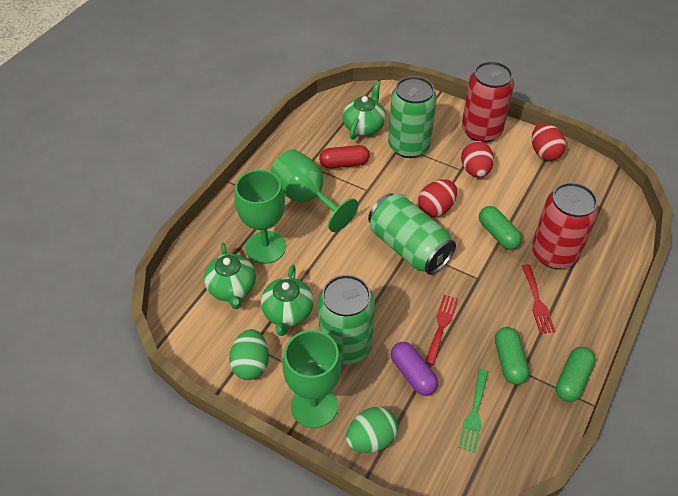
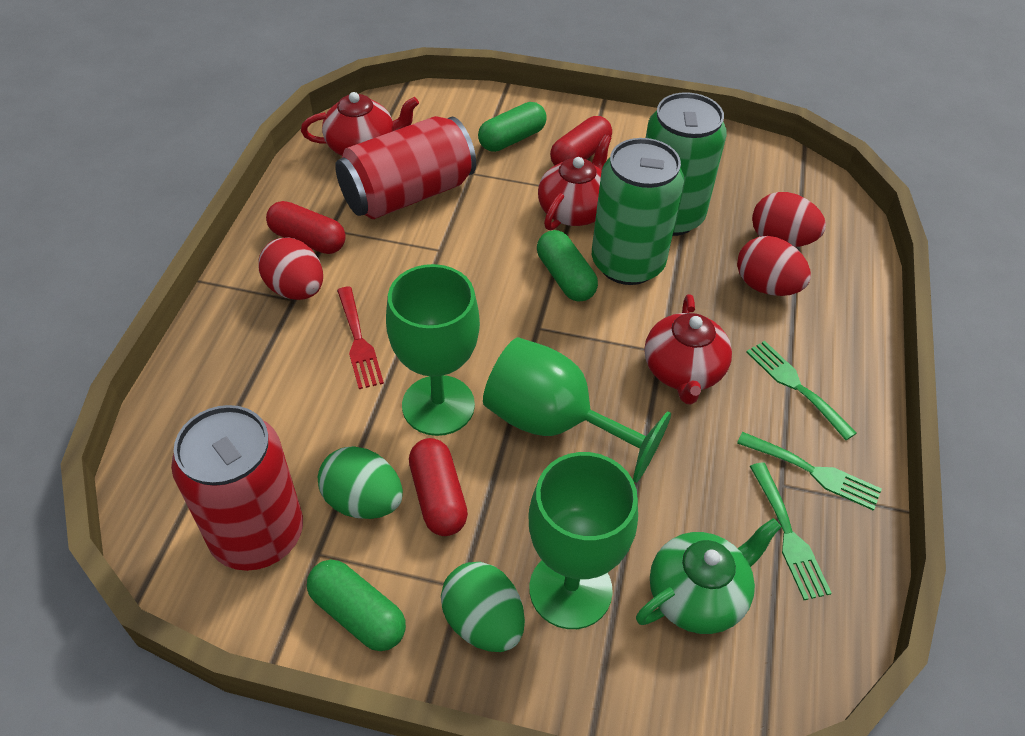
green can: [318,275,375,364] [368,193,456,275] [388,76,437,158] = 3 -> [592,138,684,285] [646,92,727,236] = 2
green fork: [459,369,488,453] = 1 -> [737,432,882,511] [746,341,857,440] [750,463,832,600] = 3
green teapot: [204,243,256,309] [261,265,314,336] [343,81,386,140] = 3 -> [636,518,781,634] = 1
purple capsule: [391,342,438,396] = 1 -> none = 0
red capsule: [319,145,370,168] = 1 -> [266,201,346,254] [409,438,468,536] [550,116,612,165] = 3
red fork: [425,295,458,365] [522,264,556,334] = 2 -> [337,287,384,389] = 1
red teapot: none = 0 -> [301,92,419,156] [538,134,611,230] [645,294,732,405] = 3

